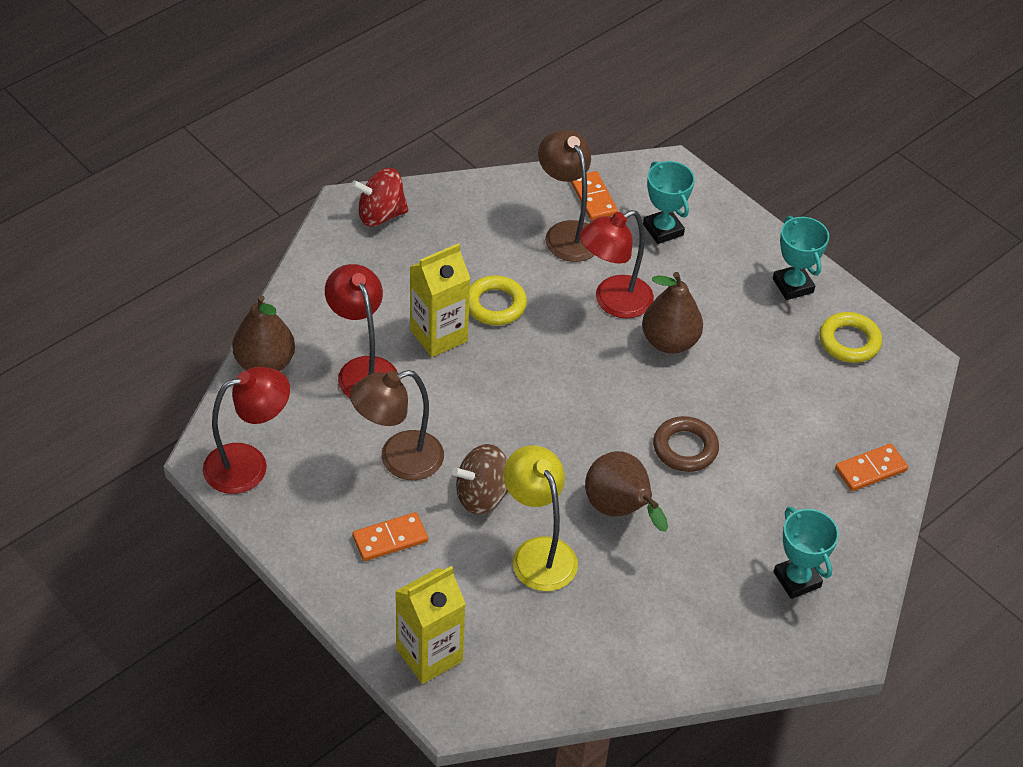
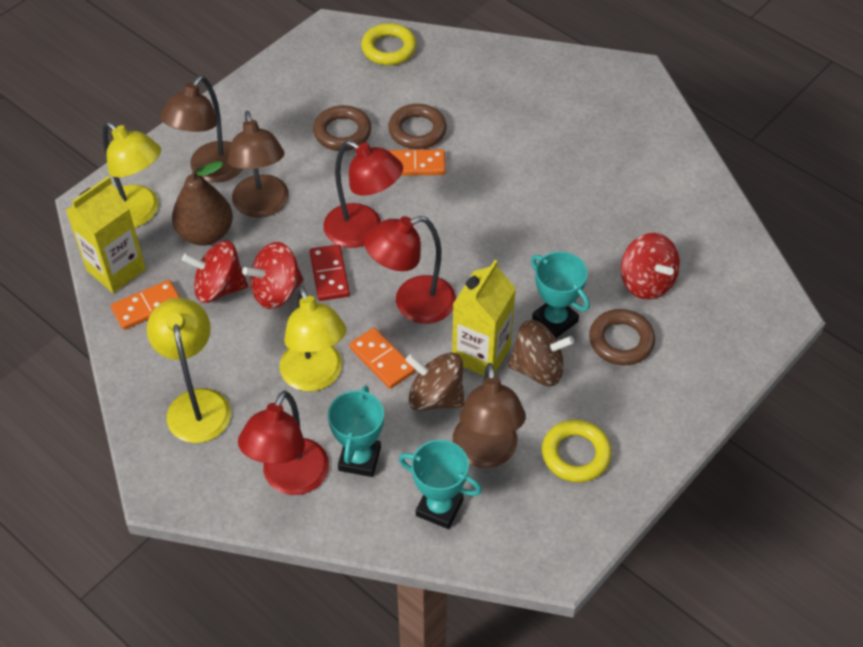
brown lamp: [350,370,444,480] [538,130,595,262] = 2 -> [160,76,243,182] [228,111,289,218] [453,363,526,468] = 3
brown pear: [232,295,295,371] [585,451,668,532] [642,272,703,354] = 3 -> [172,161,233,246] = 1
brown ring: [653,416,719,472] = 1 -> [313,105,371,151] [388,104,447,149] [589,309,655,365] = 3
brown spinning top: [452,444,508,514] = 1 -> [405,352,465,411] [508,320,574,386] = 2
red domino: none = 0 -> [310,244,350,301] = 1
red spinning top: [351,168,408,226] = 1 -> [182,241,248,303] [242,242,304,309] [621,233,680,300] = 3
yellow lamp: [503,445,578,591] = 1 -> [102,121,161,228] [147,298,231,443] [280,285,346,391] = 3

